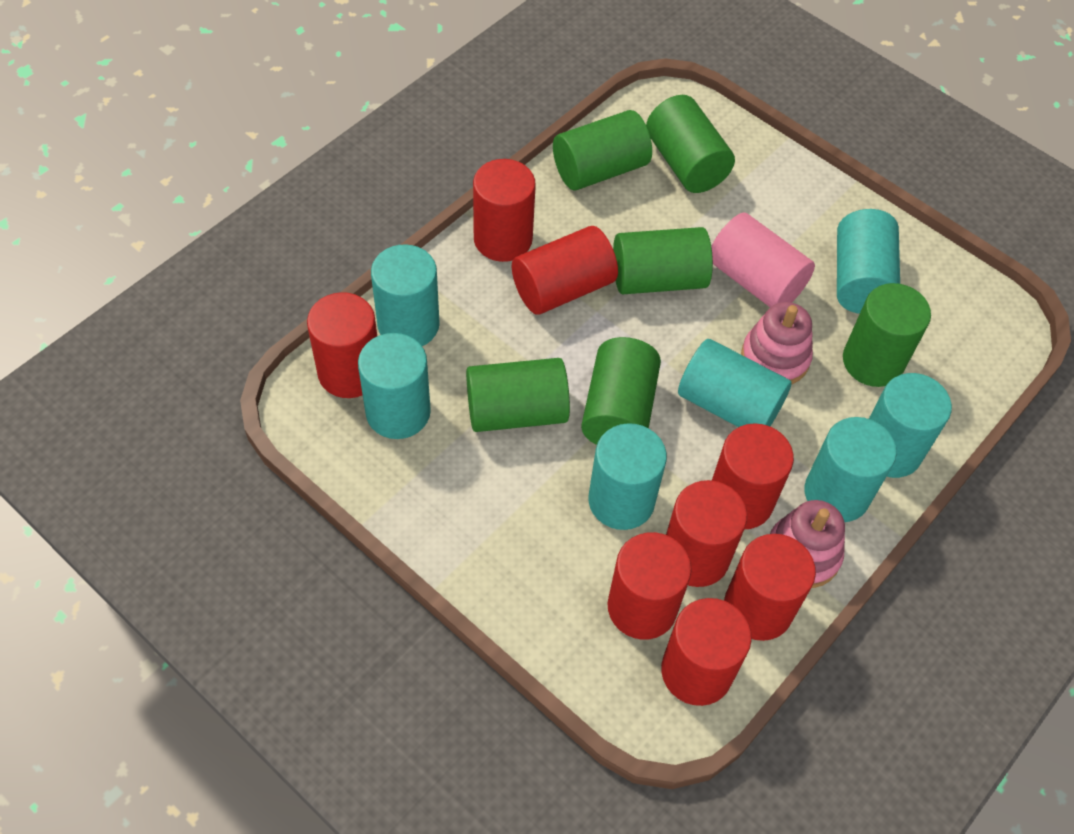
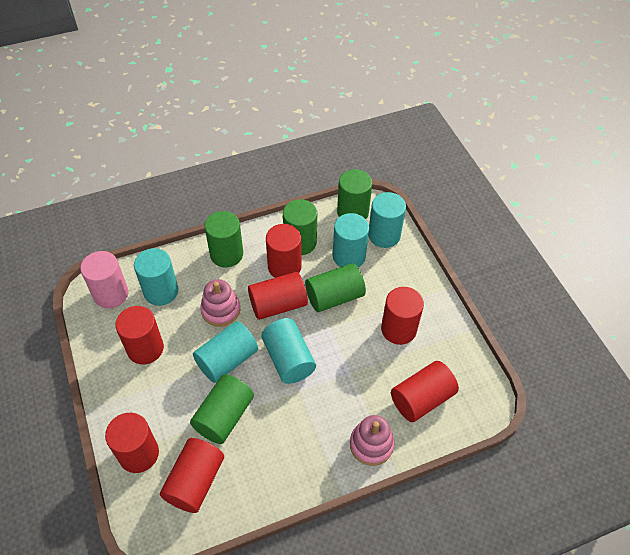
green cylinder: [466,358,570,432] [553,110,652,191] [581,337,661,445] [613,227,713,294] [646,95,735,193] [843,283,931,387] = 6 -> [190,374,254,444] [204,211,243,267] [283,199,317,255] [305,263,366,312] [337,169,372,219] = 5
red cylinder: [307,292,377,398] [473,159,536,262] [512,226,618,315] [608,532,692,640] [661,598,752,706] [666,480,747,587] [712,423,794,530] [724,534,816,641] = 8 -> [105,413,159,473] [116,306,164,365] [160,438,224,513] [248,272,308,320] [266,224,302,278] [381,287,424,345] [391,361,459,422] = 7
turquoise cylinder: [358,333,431,439] [371,244,440,346] [588,423,667,530] [678,339,792,427] [804,417,897,522] [837,209,900,314] [869,373,952,478] = 7 -> [134,248,178,306] [193,321,258,383] [262,318,316,384] [333,213,369,267] [368,192,406,248] = 5

